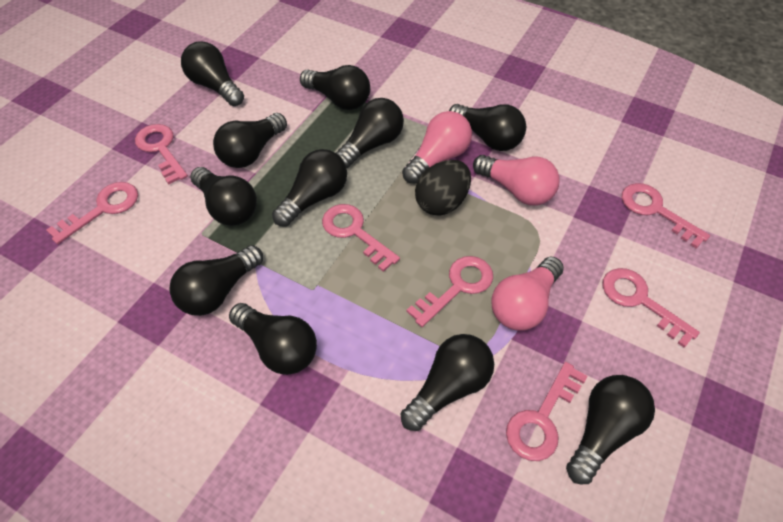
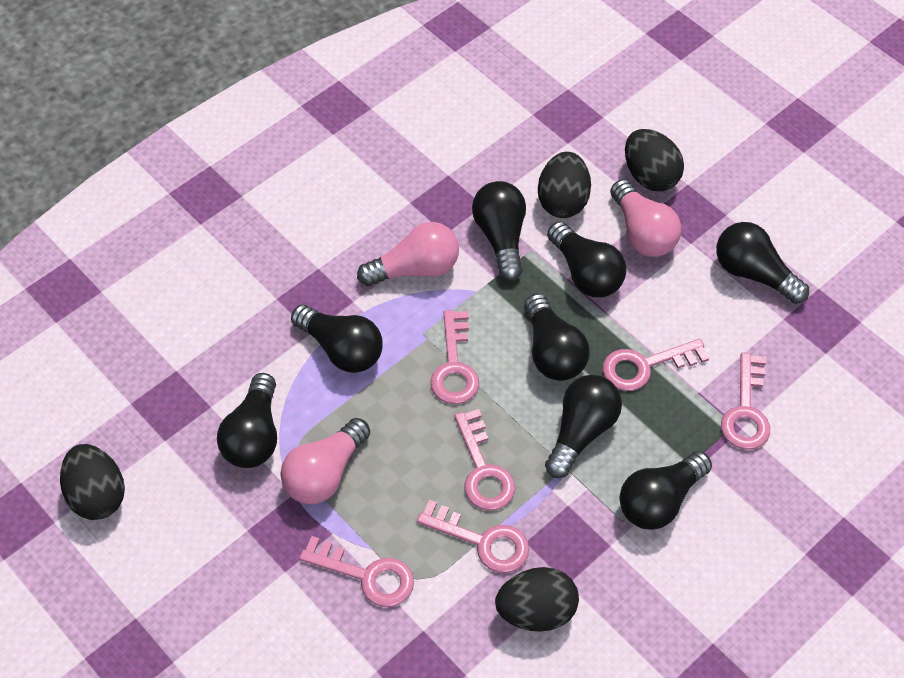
black egg: [415,160,471,216] = 1 -> [60,444,125,520] [495,567,579,632] [538,152,591,218] [625,129,684,191] = 4
black light bulb: [169,245,263,316] [181,41,244,106] [190,167,257,226] [213,113,287,168] [229,303,317,375] [272,149,347,227] [300,65,370,110] [336,98,404,168] [401,334,494,431] [449,104,526,151] [566,375,655,484] = 11 -> [217,373,277,468] [291,305,383,373] [472,181,526,281] [524,293,590,381] [545,375,622,478] [547,221,626,297] [620,451,712,530] [716,222,809,304] = 8
pink key: [47,182,138,244] [135,124,188,184] [322,204,400,272] [406,256,493,327] [506,362,587,461] [602,268,700,348] [622,183,710,249] = 7 -> [299,536,414,607] [417,500,529,573] [430,310,479,404] [454,409,515,511] [602,339,709,391] [721,352,770,450] = 6

